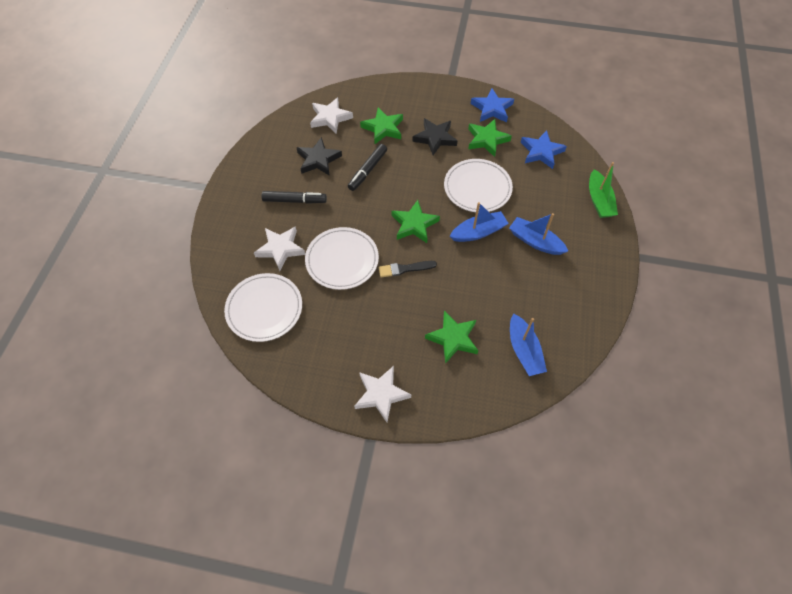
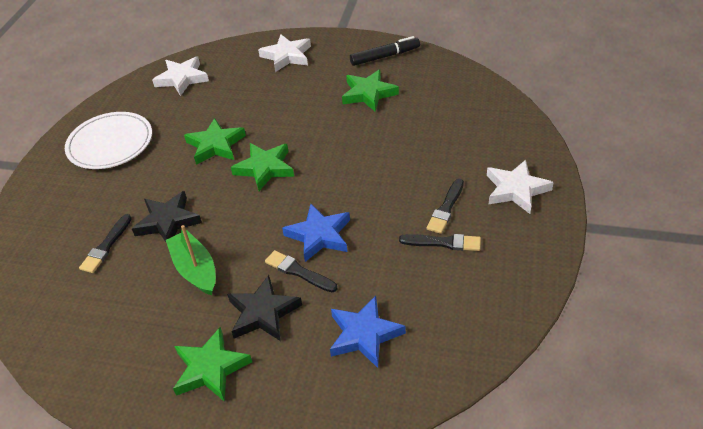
black brush: [379,261,437,278] = 1 -> [79,214,132,273] [265,250,337,292] [399,234,481,251] [426,179,464,234] = 4
black marker: [262,191,327,204] [348,144,387,191] = 2 -> [350,36,420,66] = 1
blue boat: [450,202,509,242] [509,213,568,255] [510,313,547,376] = 3 -> none = 0
white plate: [224,273,302,342] [305,227,379,290] [444,159,513,212] = 3 -> [65,112,152,169] = 1

